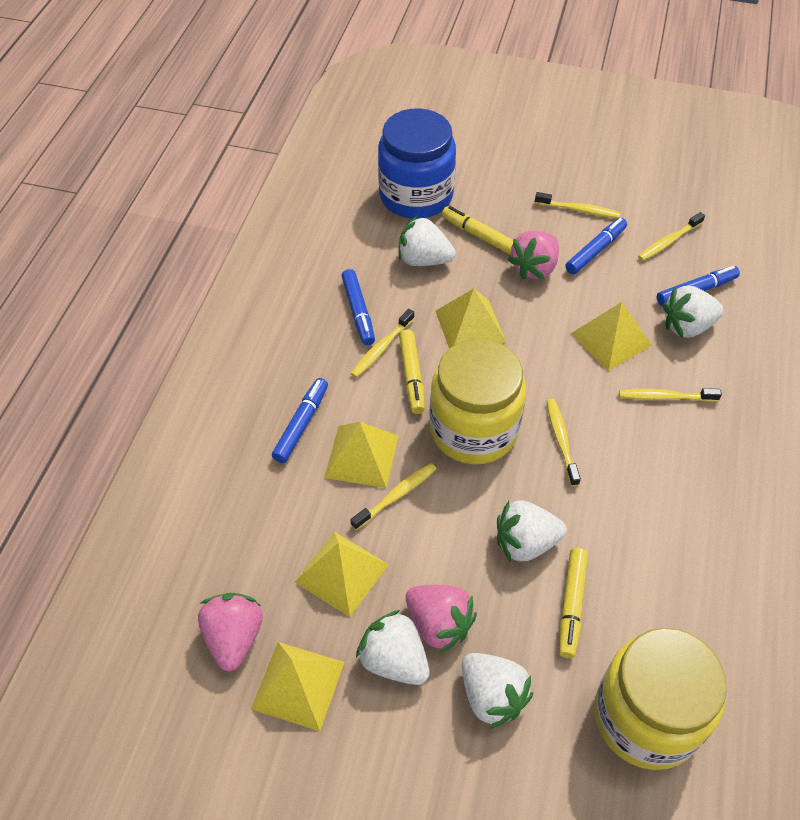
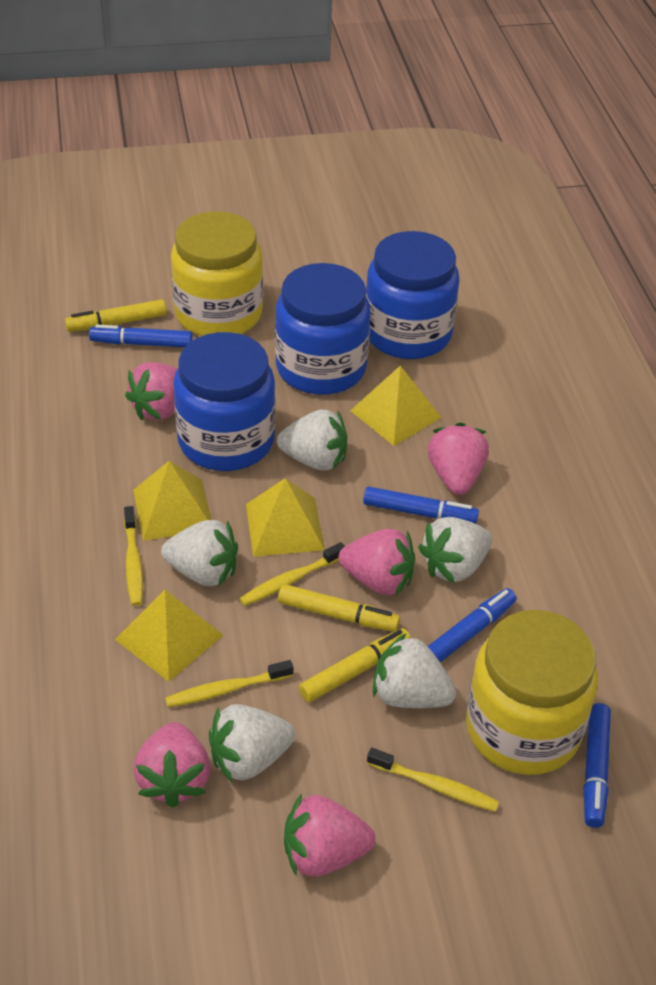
blue jar: [378,108,456,219] = 1 -> [173,332,275,471] [275,263,371,395] [366,231,459,359] = 3
pink strawberry: [198,593,263,672] [406,585,477,653] [508,231,559,279] = 3 -> [125,362,178,420] [133,722,210,808] [284,794,376,876] [338,529,415,595] [428,422,489,495] = 5
yellow pyramid: [251,642,345,731] [295,532,389,617] [324,422,398,488] [435,289,506,348] [571,302,652,371] = 5 -> [115,590,223,682] [133,461,212,541] [246,478,325,557] [350,366,442,446] = 4
yellow toothbrush: [351,309,414,378] [351,463,436,530] [535,192,620,218] [547,399,581,487] [619,388,722,402] [638,212,705,261] = 6 -> [124,506,143,606] [165,660,293,707] [239,542,345,606] [367,748,499,812] = 4

